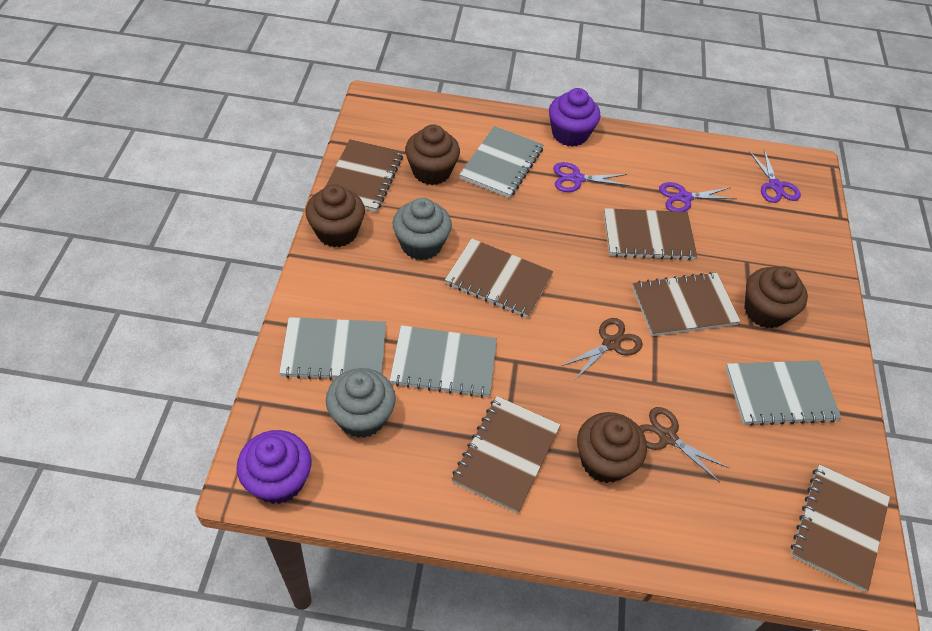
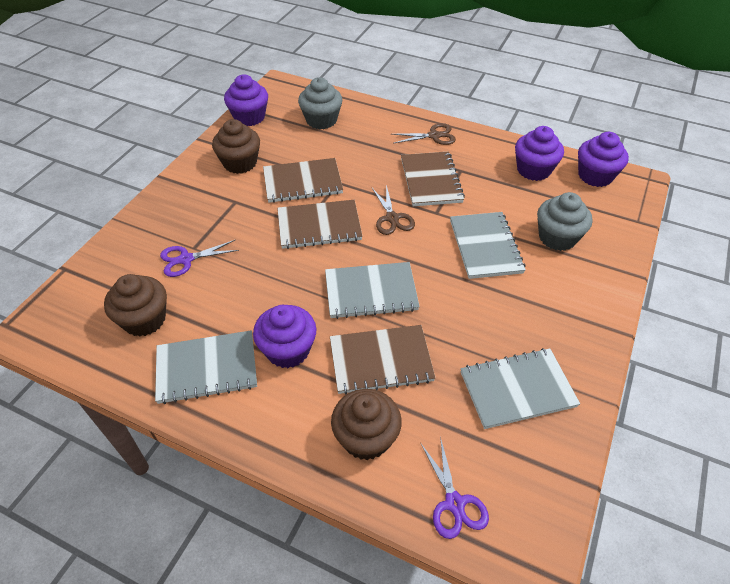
brown cupcake: [305,184,365,247] [405,124,460,185] [577,412,647,483] [744,267,808,328] = 4 -> [104,274,167,337] [212,119,260,174] [331,389,402,460] = 3
brown notebook: [325,139,403,212] [445,238,553,318] [451,396,560,514] [604,208,697,260] [632,272,741,336] [791,464,890,592] = 6 -> [263,158,343,203] [277,200,363,249] [330,325,435,395] [401,151,465,206] = 4
purple cupcake: [237,430,312,504] [549,88,601,147] = 2 -> [224,74,268,126] [253,305,317,368] [515,126,564,181] [578,132,629,187] = 4
purple scissors: [553,162,629,192] [659,182,737,212] [749,149,801,203] = 3 -> [160,239,239,277] [421,436,489,539] = 2

